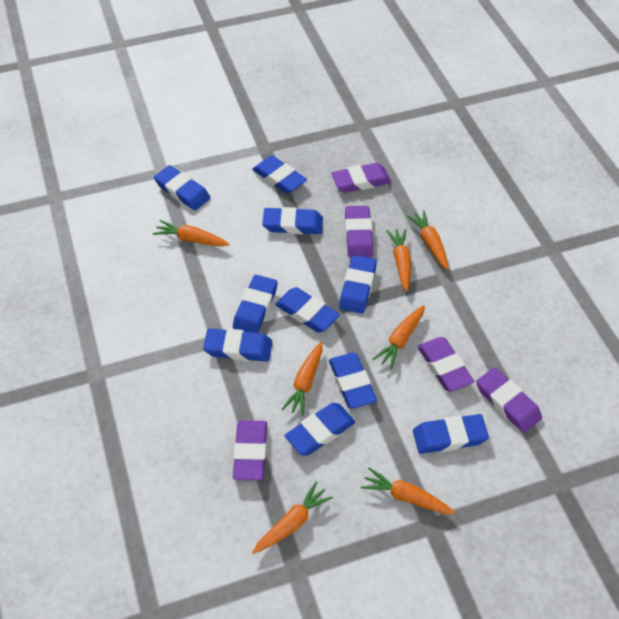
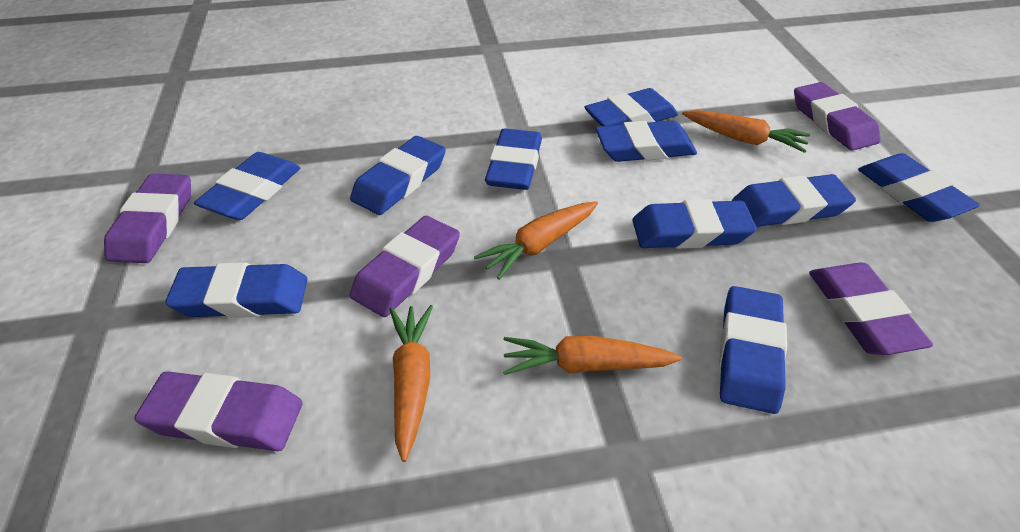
orange carrot: [153,220,229,247] [252,481,333,554] [282,342,322,416] [361,467,455,514] [373,305,425,369] [387,229,411,292] [407,210,448,270] = 7 -> [389,305,433,462] [474,201,598,280] [503,336,682,375] [682,110,810,153] = 4

